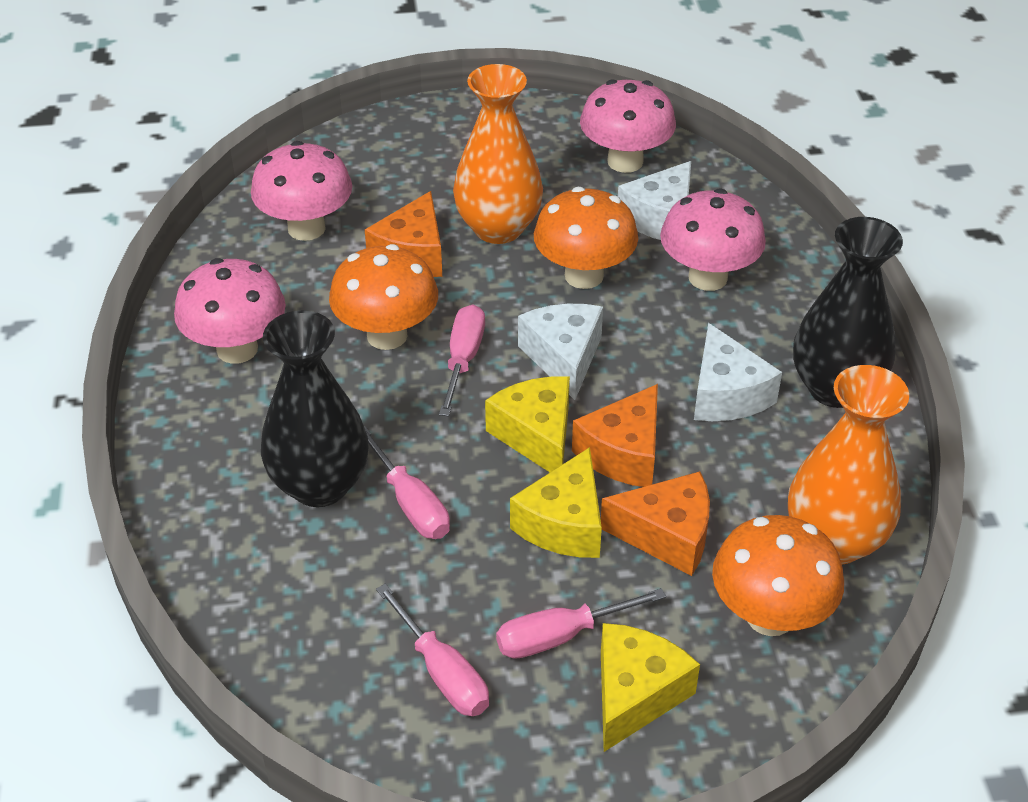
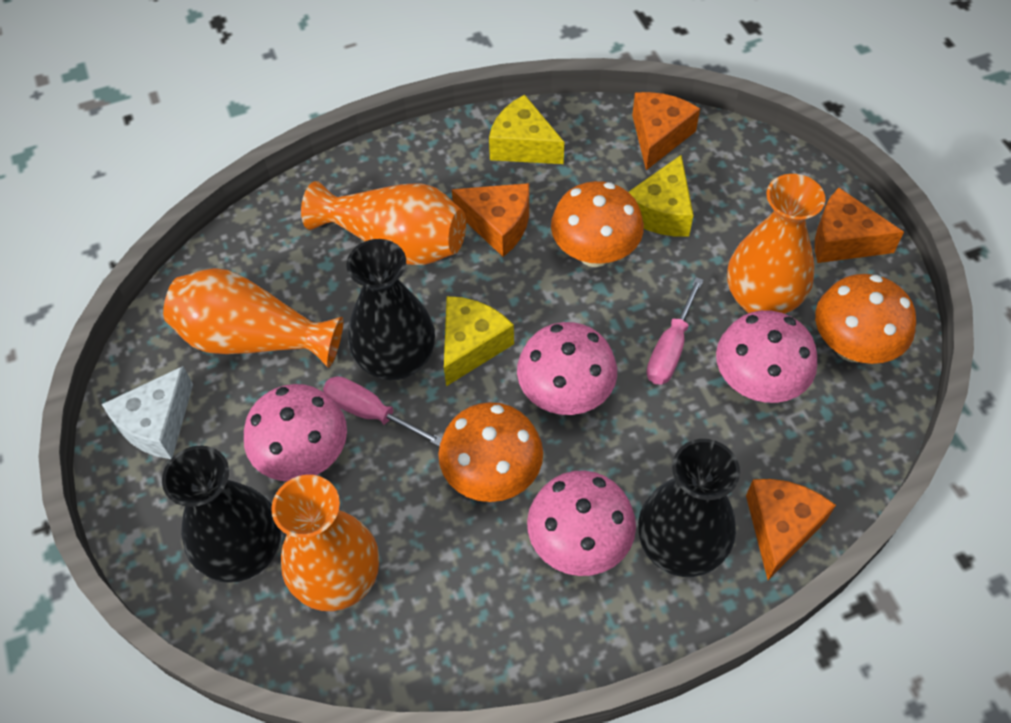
black vase: [261,310,368,507] [793,217,903,408] = 2 -> [162,445,281,583] [346,239,435,380] [638,439,740,577] = 3
orange cheese: [365,191,442,277] [572,384,658,487] [601,471,710,576] = 3 -> [452,183,529,257] [632,92,700,170] [746,479,836,580] [815,188,904,263] = 4
orange vase: [453,64,543,244] [788,365,909,565] = 2 -> [163,268,343,368] [271,475,379,611] [301,181,466,265] [727,174,825,314] = 4
pink screwdriver: [364,426,450,539] [376,584,489,716] [439,304,485,416] [496,588,666,659] = 4 -> [323,376,442,447] [646,277,703,385] = 2
white cheese: [518,304,603,400] [618,161,691,240] [694,323,782,421] = 3 -> [102,366,193,459] = 1

